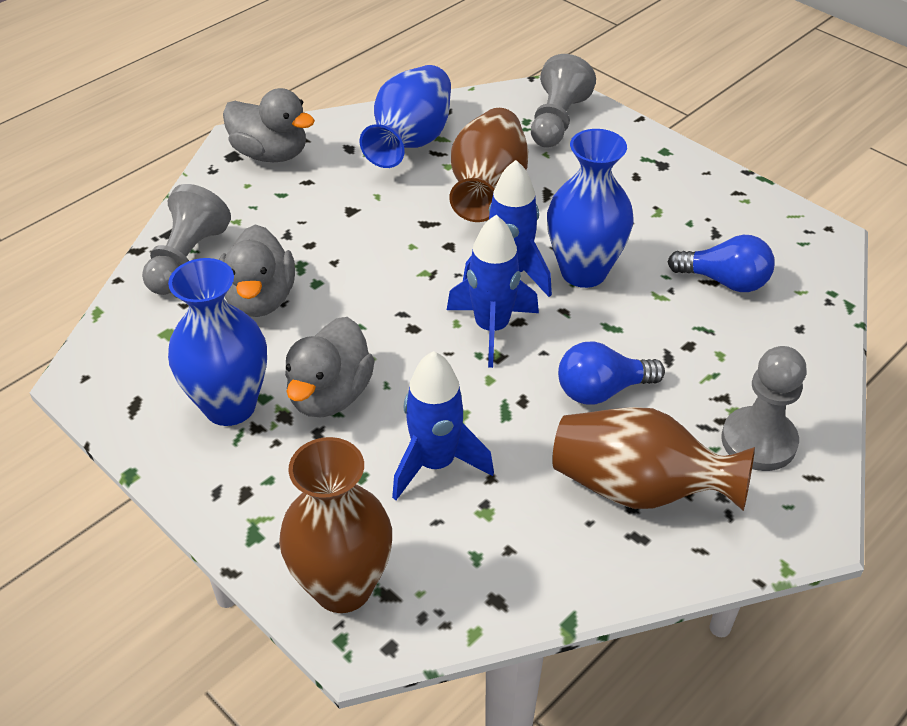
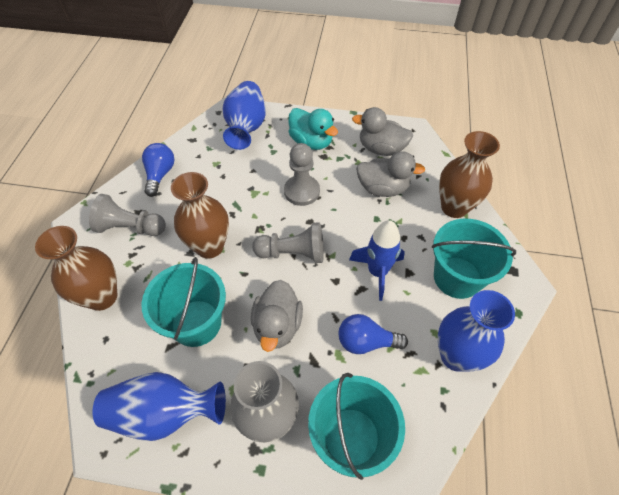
blue rocket: [392,351,494,500] [447,215,539,368] [463,160,552,297] = 3 -> [349,220,405,301] = 1
grey vase: none = 0 -> [230,361,299,443] = 1
turquoise bucket: none = 0 -> [141,257,226,347] [308,373,405,480] [432,219,516,299] = 3
turquoise duck: none = 0 -> [288,108,338,150] = 1

